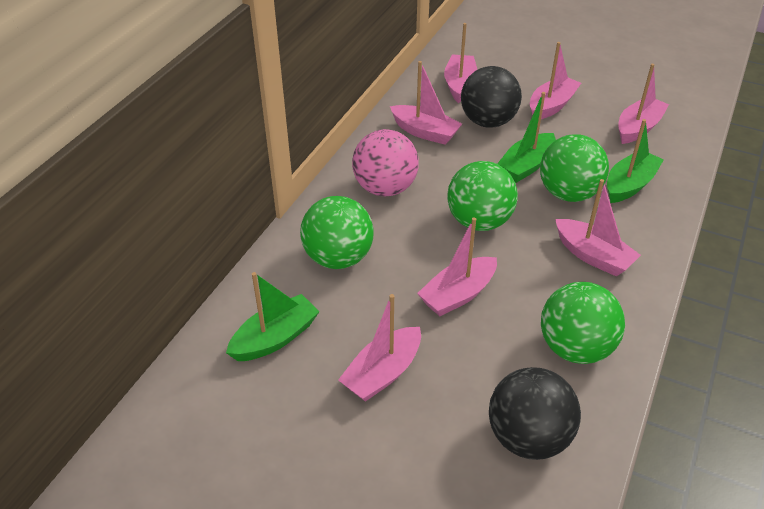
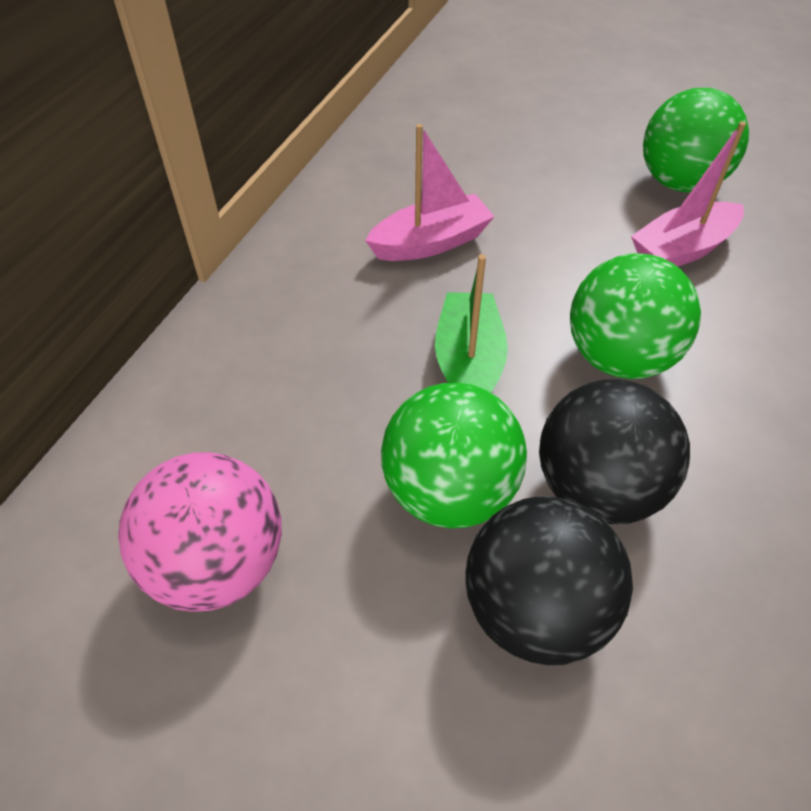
green ball: [300,196,374,269] [447,161,518,231] [540,134,609,202] [541,282,625,364] = 4 -> [381,382,527,528] [570,253,701,379] [643,88,749,193] = 3
green boat: [226,272,320,361] [497,92,556,183] [607,119,664,203] = 3 -> [435,254,508,393] = 1
pink boat: [338,294,421,402] [390,61,462,145] [417,218,497,316] [444,23,477,103] [530,42,581,119] [555,179,641,276] [618,64,669,144] = 7 -> [365,124,495,261] [631,122,746,267] = 2

